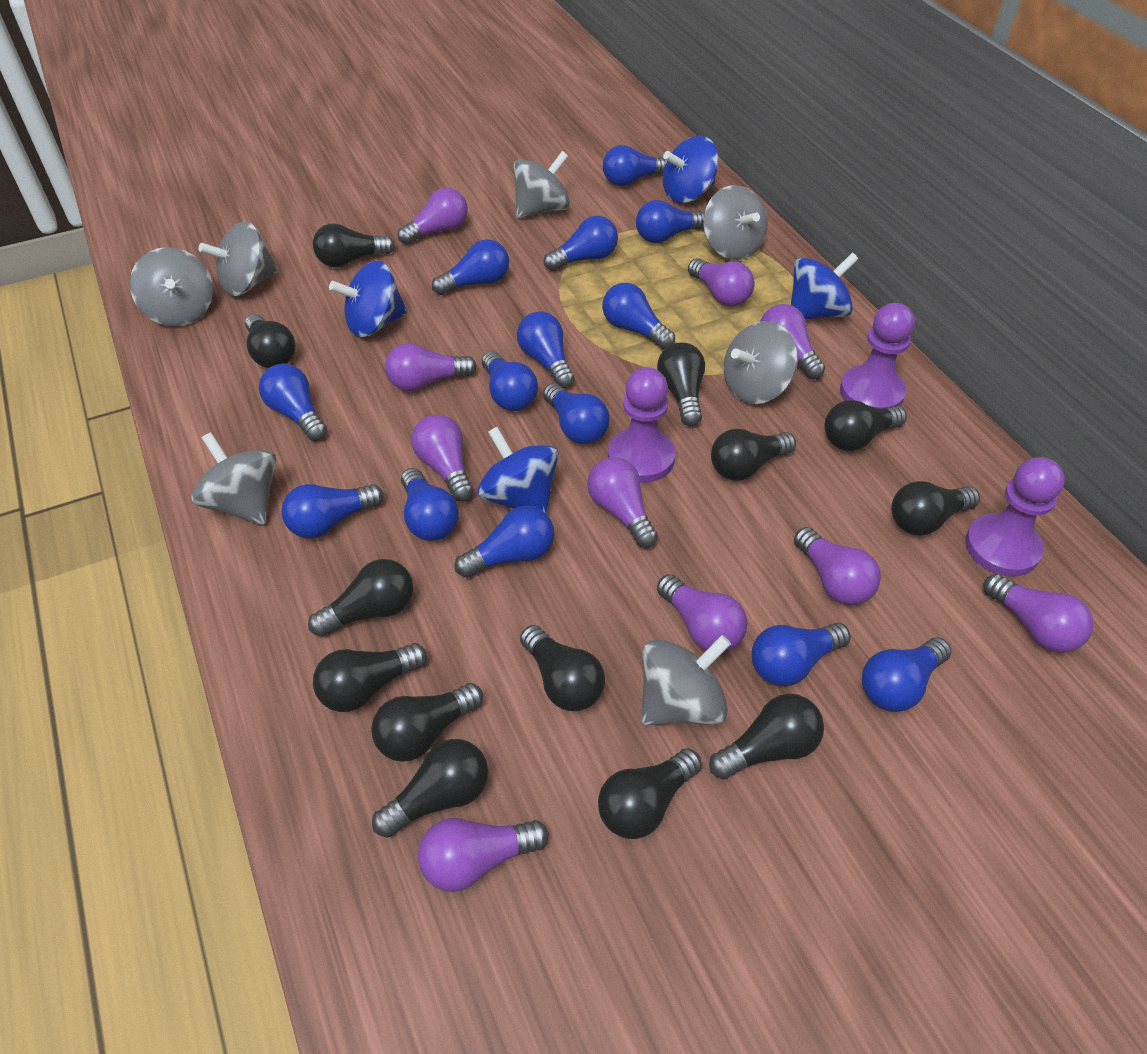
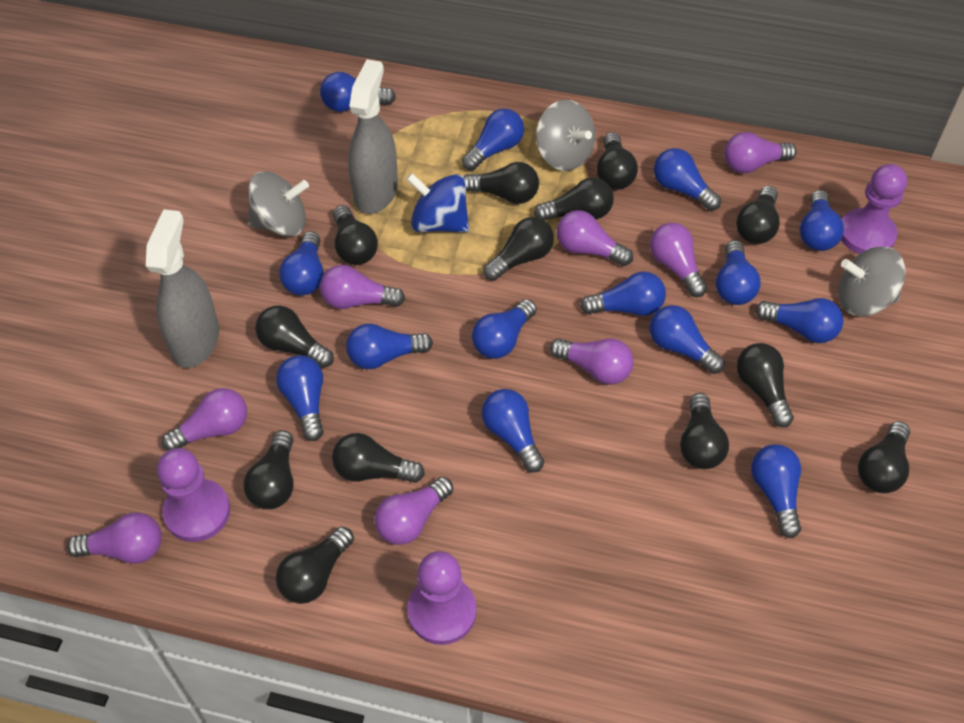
blue spinning top: [329,261,407,337] [478,427,559,514] [663,136,719,203] [791,252,859,319] = 4 -> [406,173,469,232] = 1
grey spinning top: [130,247,213,327] [191,432,277,525] [199,222,279,296] [513,151,570,218] [641,635,731,726] [703,185,768,260] [724,321,798,404] = 7 -> [248,171,309,237] [536,100,596,171] [838,247,906,317] = 3
grey spray bottle: none = 0 -> [146,209,219,368] [348,59,398,214] = 2
purple light bulb: [385,343,477,391] [397,188,468,245] [411,415,474,501] [418,818,549,892] [587,457,658,548] [657,574,747,652] [688,258,755,307] [760,304,825,379] [794,527,881,605] [984,574,1094,653] = 10 -> [67,512,162,564] [162,388,247,451] [320,265,405,309] [374,477,453,545] [550,338,633,385] [556,210,633,266] [650,223,707,297] [724,132,797,173] = 8

